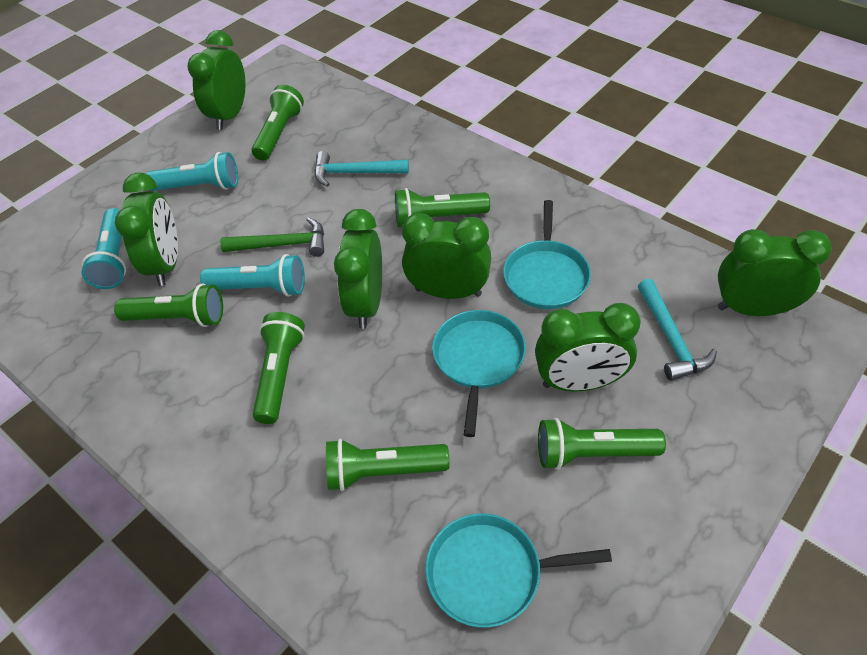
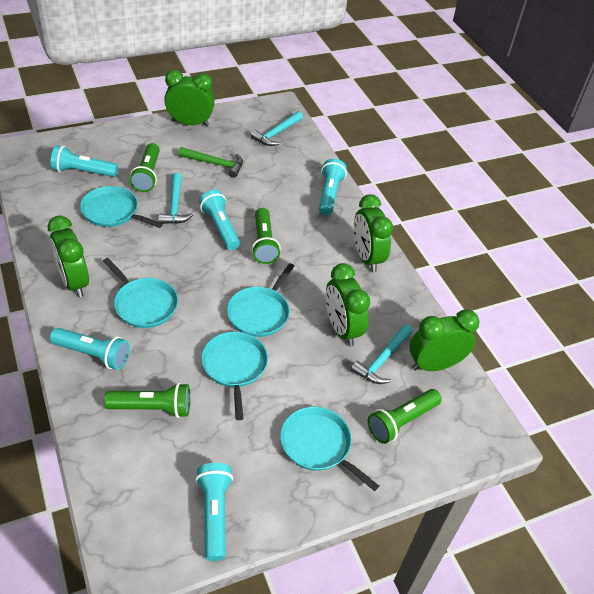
green clock: [115,173,178,286] [188,30,245,130] [334,209,382,329] [402,213,491,299] [535,303,641,392] [718,229,832,316] = 6 -> [47,216,89,297] [164,70,215,126] [326,263,370,347] [354,194,393,272] [409,309,479,371] = 5
green flashlight: [114,283,223,327] [252,85,304,161] [253,312,305,424] [326,439,450,491] [395,188,490,227] [538,418,666,470] = 6 -> [104,383,190,418] [130,143,160,192] [252,208,281,264] [368,389,442,444] = 4
turquoise flashlight: [81,208,126,289] [146,152,238,191] [200,254,305,297] = 3 -> [50,328,130,370] [51,145,118,177] [195,463,233,561] [199,190,240,250] [319,159,347,215] = 5
turquoise hammer: [314,151,409,187] [638,279,717,381] = 2 -> [158,173,193,224] [250,111,303,146] [351,324,413,384] = 3
turquoise pan: [425,514,612,628] [432,310,526,437] [503,200,591,309] = 3 -> [80,186,163,228] [103,258,178,328] [201,332,268,420] [227,263,295,337] [280,407,379,491] = 5

